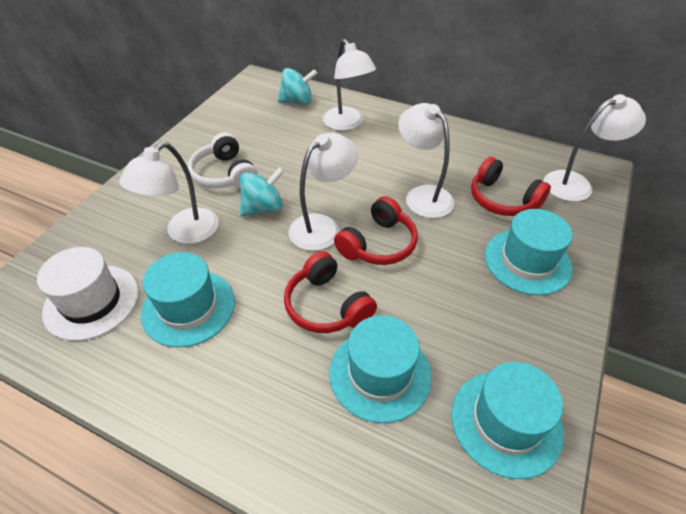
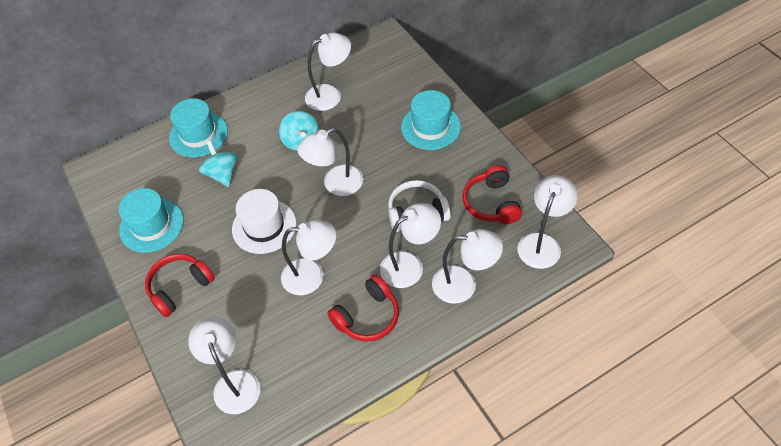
turquoise hat: [141,252,235,347] [329,315,431,423] [451,362,564,479] [485,209,572,295] = 4 -> [119,188,184,253] [169,98,228,157] [401,90,461,150] = 3
white lamp: [119,142,219,244] [289,132,358,251] [323,39,376,131] [398,103,455,218] [544,94,646,202] = 5 -> [188,317,261,414] [281,220,336,295] [297,128,364,196] [305,33,351,111] [380,203,441,288] [432,229,503,304] [517,175,577,269] = 7

